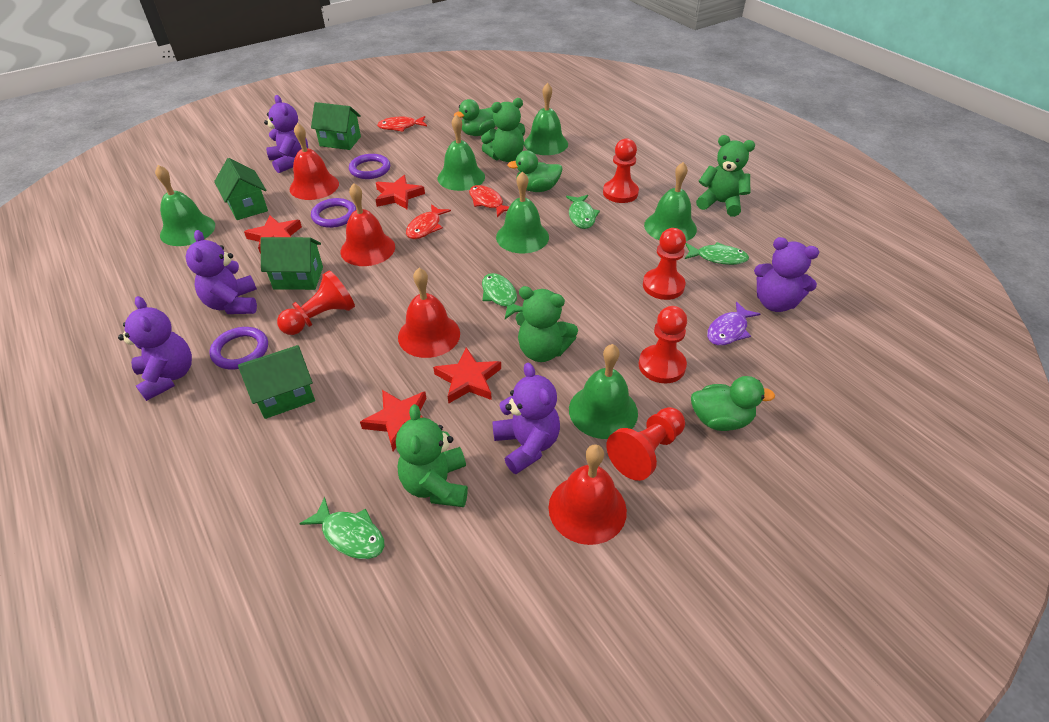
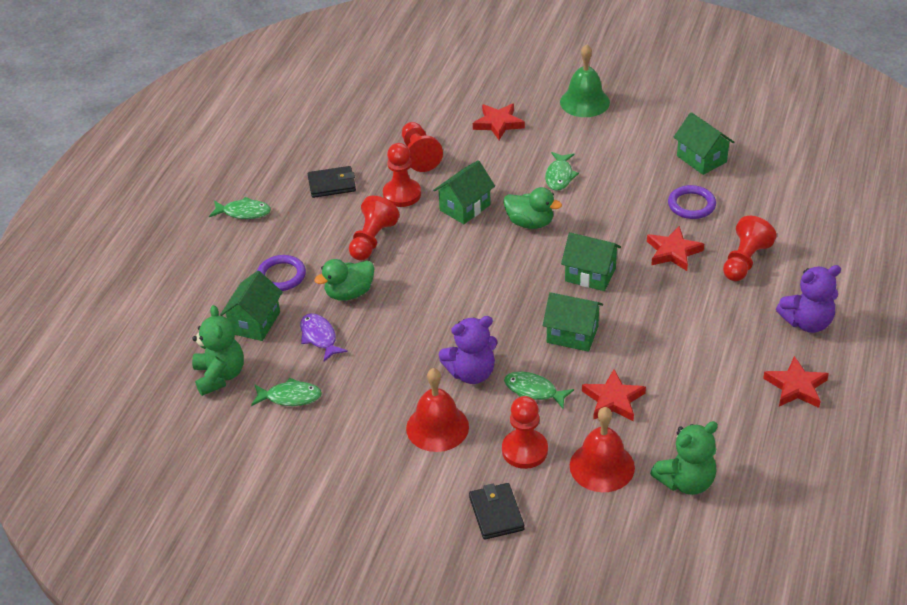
black wallet: none = 0 -> [308,166,356,198] [469,483,524,540] = 2
green bell: [155,165,215,246] [438,115,485,191] [496,171,549,254] [524,83,568,155] [569,344,638,439] [644,162,697,241] = 6 -> [560,44,610,117] = 1
green duck: [454,99,496,136] [508,150,563,192] [691,376,775,431] = 3 -> [314,259,374,301] [503,187,562,229] = 2
green house: [214,158,268,220] [238,345,315,419] [260,237,323,290] [311,102,361,150] = 4 -> [220,271,283,341] [433,160,495,224] [543,292,603,352] [561,232,621,291] [674,112,734,175] = 5
green teddy bear: [396,404,468,507] [481,98,525,162] [515,286,578,362] [696,135,755,217] = 4 -> [192,305,244,396] [650,421,718,495] = 2
purple ring: [209,327,268,370] [311,198,356,228] [349,154,390,179] = 3 -> [257,255,306,291] [668,185,716,219] = 2
purple teddy bear: [118,296,192,401] [186,230,257,314] [264,95,308,173] [492,363,560,474] [754,237,819,312] = 5 -> [438,316,498,384] [776,265,841,333] = 2
red bell: [290,123,339,200] [341,183,395,266] [398,268,460,358] [548,444,627,545] = 4 -> [406,368,469,452] [570,407,635,492] = 2
red fish: [377,116,427,132] [406,204,451,239] [469,185,510,217] = 3 -> none = 0

